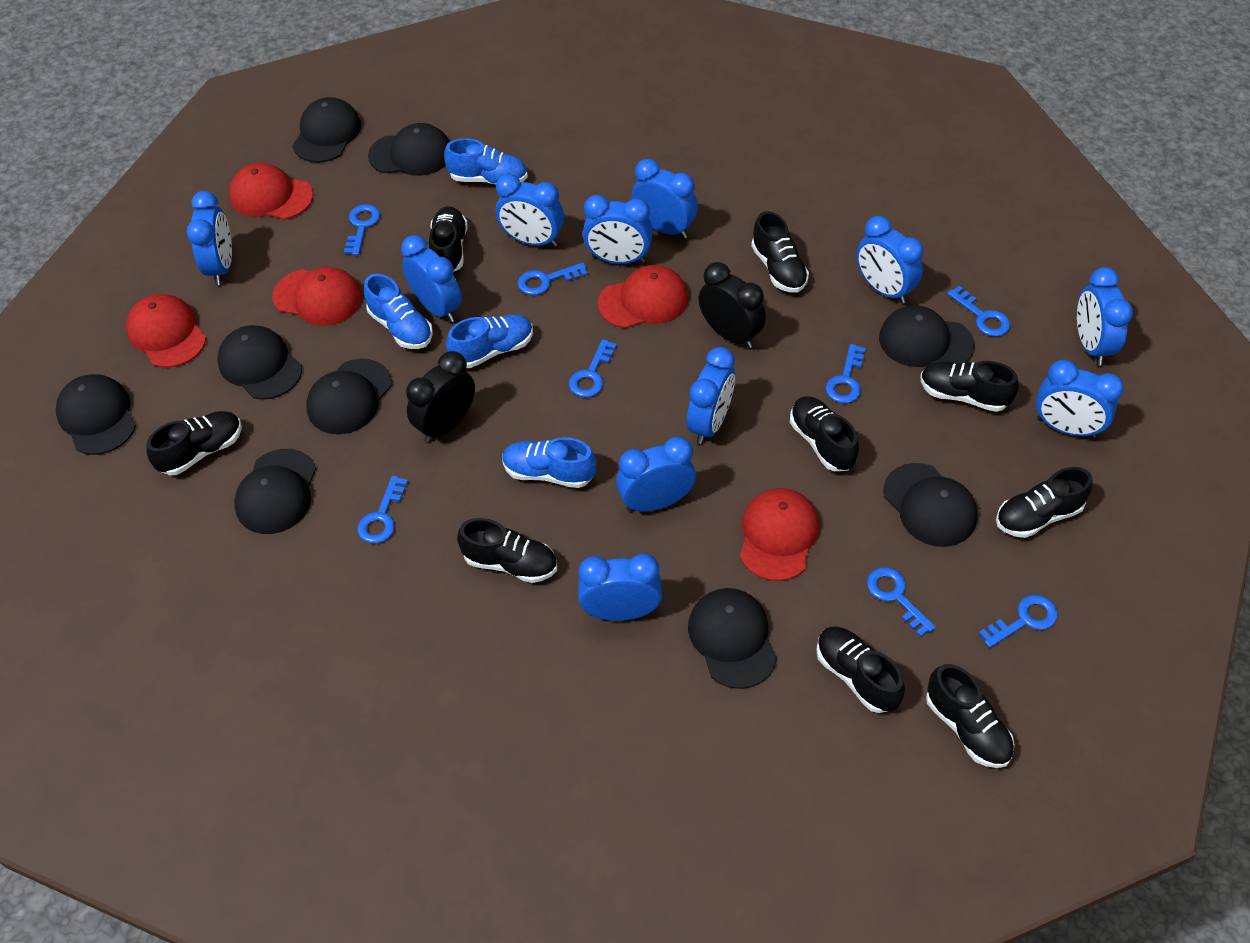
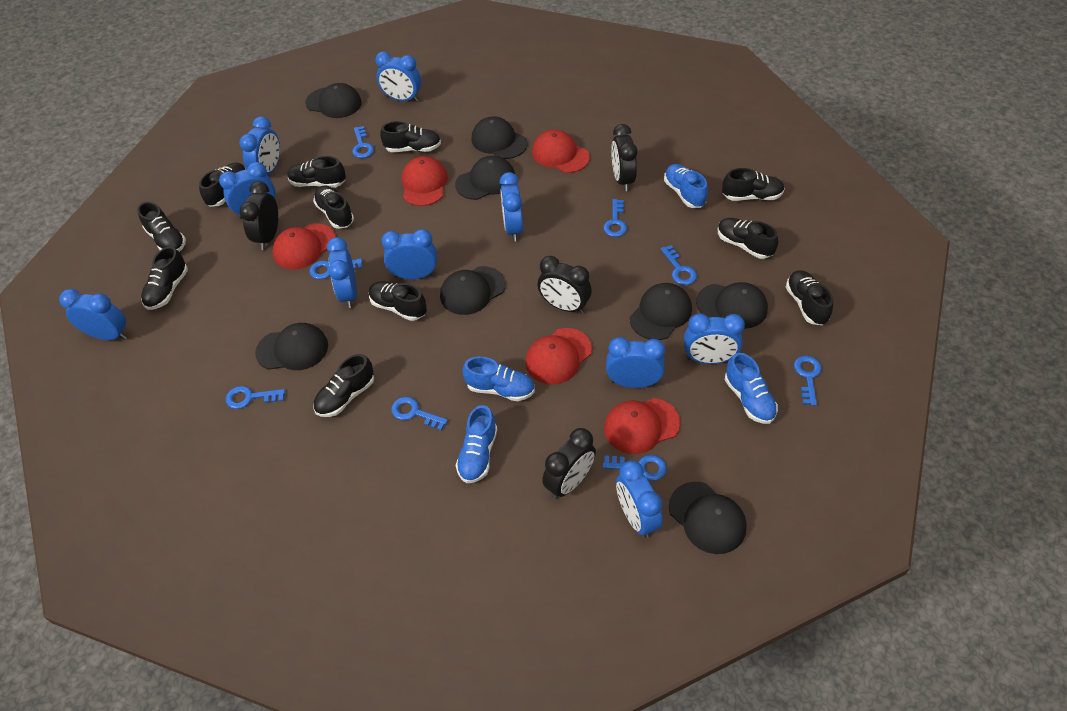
black cap: [56,374,136,455] [217,325,302,400] [234,449,316,534] [292,97,361,163] [306,359,392,434] [368,123,450,176] [688,588,777,689] [879,305,975,367] [883,463,978,547] = 9 -> [255,323,328,370] [305,83,362,118] [440,266,506,315] [455,156,515,200] [471,117,527,159] [630,283,692,340] [669,482,747,554] [696,282,768,329] = 8
black clock: [406,351,475,443] [698,262,766,348] = 2 -> [239,181,278,250] [538,256,592,314] [542,428,596,499] [611,124,637,191] = 4
black shoe: [146,411,242,475] [429,206,468,271] [457,518,557,583] [751,211,809,293] [790,396,859,471] [816,627,905,713] [921,361,1019,412] [926,664,1015,768] [996,467,1093,538] = 9 -> [138,202,186,252] [141,246,188,310] [199,163,246,207] [288,156,346,188] [313,186,354,229] [313,354,374,417] [369,281,427,321] [380,121,441,152] [718,218,778,259] [722,168,785,201] [786,270,833,325] = 11
blue clock: [187,191,232,285] [401,235,462,322] [496,174,564,247] [578,553,662,621] [583,195,653,264] [616,436,696,512] [632,159,698,238] [687,347,735,444] [856,216,923,304] [1036,360,1124,438] [1077,267,1133,366] = 11 -> [59,289,127,340] [219,162,276,219] [239,116,280,175] [327,237,357,308] [375,52,421,102] [381,229,437,279] [500,172,523,241] [606,337,665,388] [616,460,662,538] [684,313,745,364] = 10

